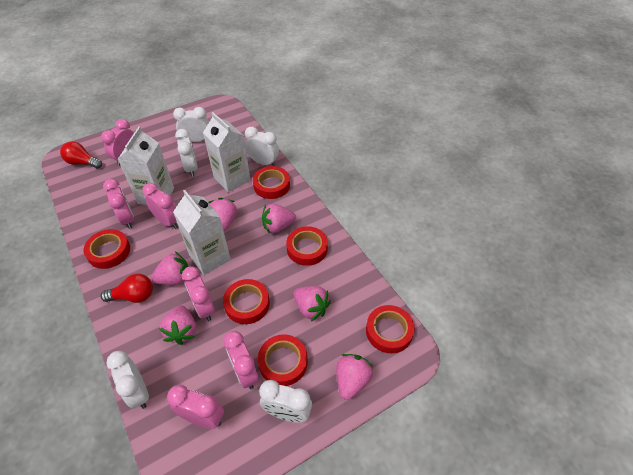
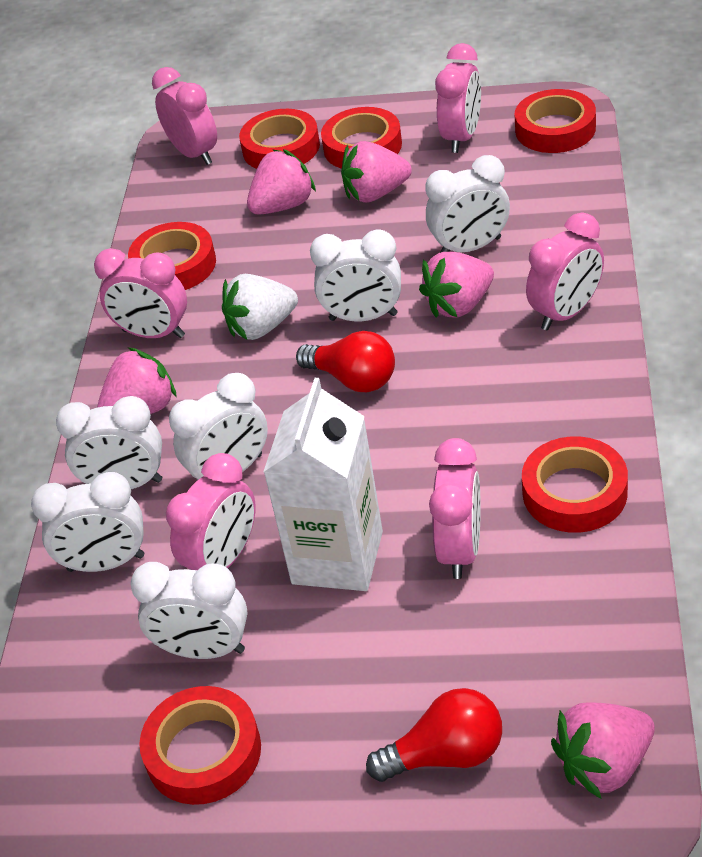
pink strawberry: [151,252,188,285] [159,305,196,345] [209,198,237,232] [262,204,296,233] [293,286,331,321] [336,354,373,400] = 6 -> [97,347,177,414] [247,149,316,215] [341,141,412,203] [419,252,494,318] [551,702,655,799] = 5
white carton: [118,127,174,205] [173,190,231,275] [203,112,251,192] = 3 -> [263,378,383,591] = 1
white clock: [106,351,149,409] [173,107,209,142] [175,129,198,177] [245,127,279,166] [259,380,312,423] = 5 -> [31,472,144,572] [56,396,162,489] [130,562,248,659] [169,373,268,480] [310,229,401,321] [425,155,510,253] = 6
white strawberry: none = 0 -> [222,274,298,340] = 1

